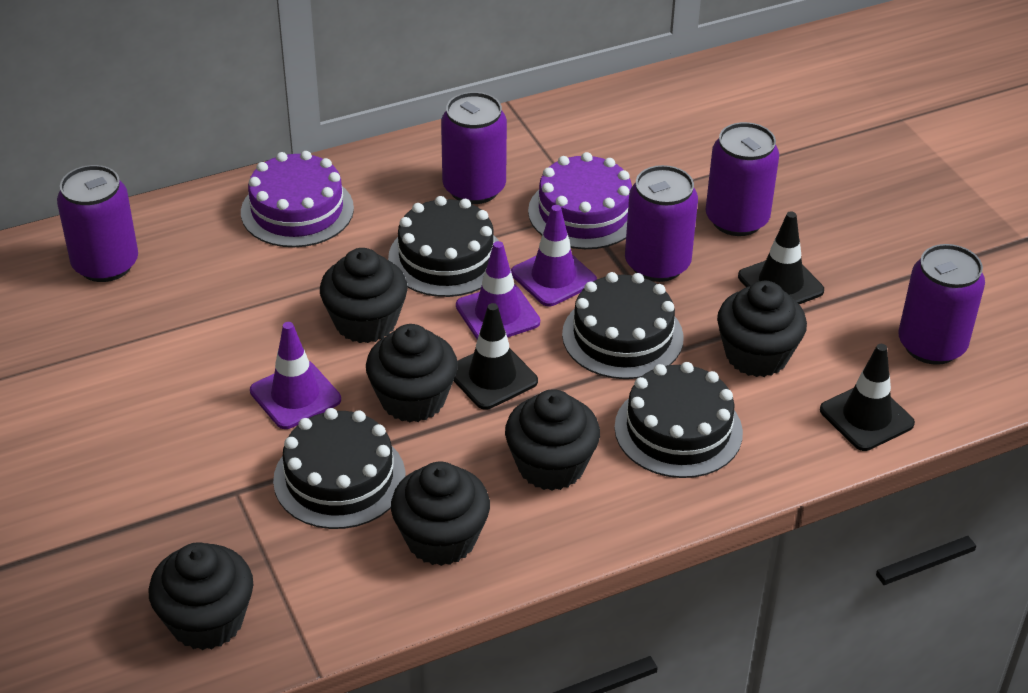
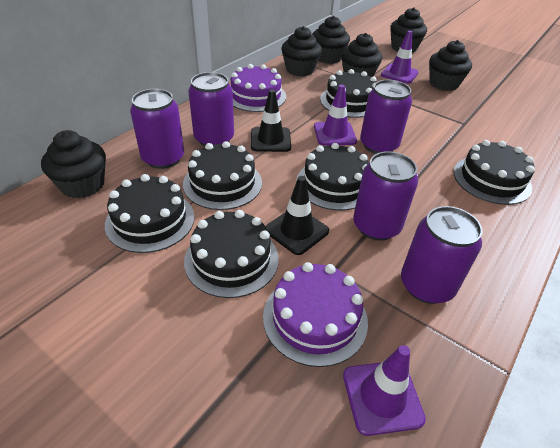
black cake: [273,408,406,529] [388,196,499,297] [562,272,684,379] [614,362,743,478] = 4 -> [105,174,195,253] [183,141,262,210] [184,210,279,298] [296,143,369,211] [320,69,377,118] [454,140,535,205] = 6
black traffic cone: [454,303,538,410] [738,211,824,304] [820,344,915,451] = 3 -> [251,89,291,152] [265,176,329,255] = 2

